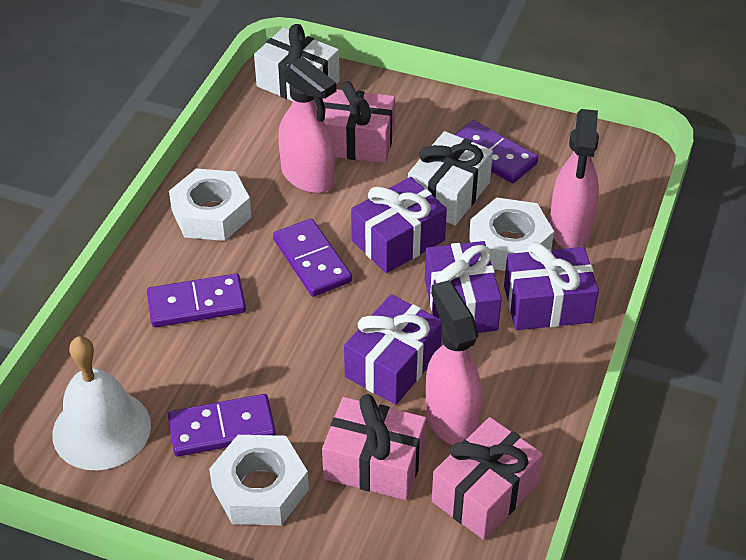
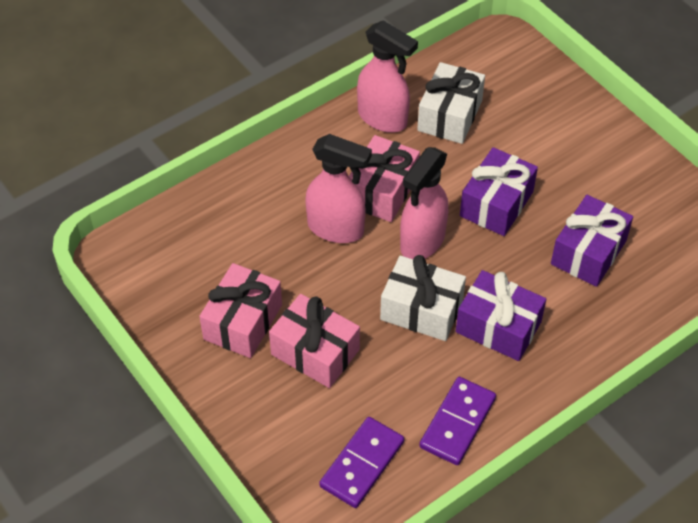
purple domino: [147,273,246,327] [168,394,276,457] [273,219,352,297] [454,120,538,183] = 4 -> [319,417,404,508] [419,377,496,465] = 2
purple gift: [344,294,442,405] [351,177,447,273] [425,241,502,333] [504,242,599,330] = 4 -> [456,270,546,361] [460,147,538,236] [551,195,633,287] = 3
white bell: [52,336,151,470] = 1 -> none = 0
white nut: [169,168,252,241] [209,435,309,525] [469,197,554,271] = 3 -> none = 0

